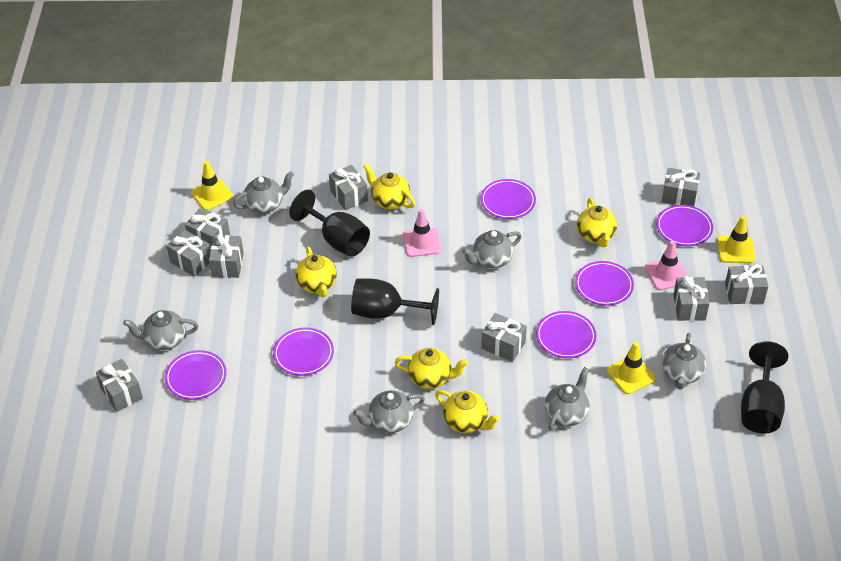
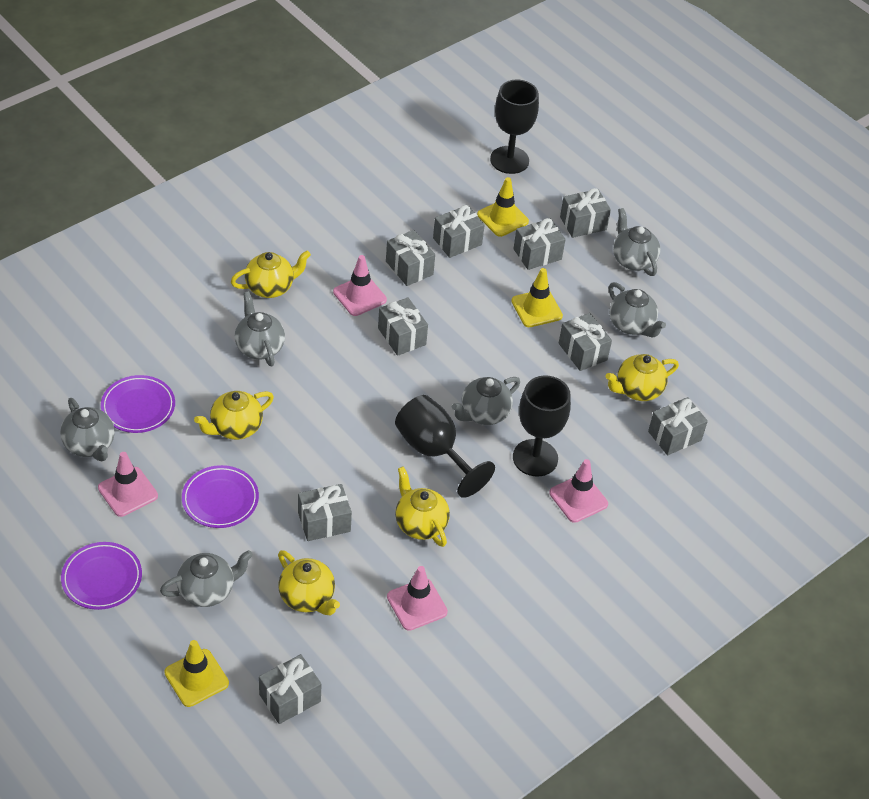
pink traffic cone: [403,209,441,257] [645,240,688,290] = 2 -> [98,452,158,517] [333,255,387,316] [387,566,448,631] [549,459,608,523] = 4
purple plate: [165,350,227,400] [273,327,334,376] [481,179,536,219] [536,311,596,358] [575,261,634,306] [656,205,713,246] = 6 -> [61,542,142,610] [101,375,175,433] [182,465,259,528] = 3

